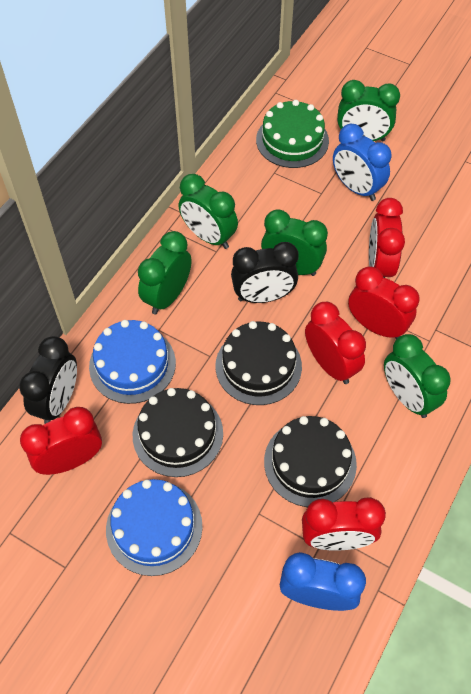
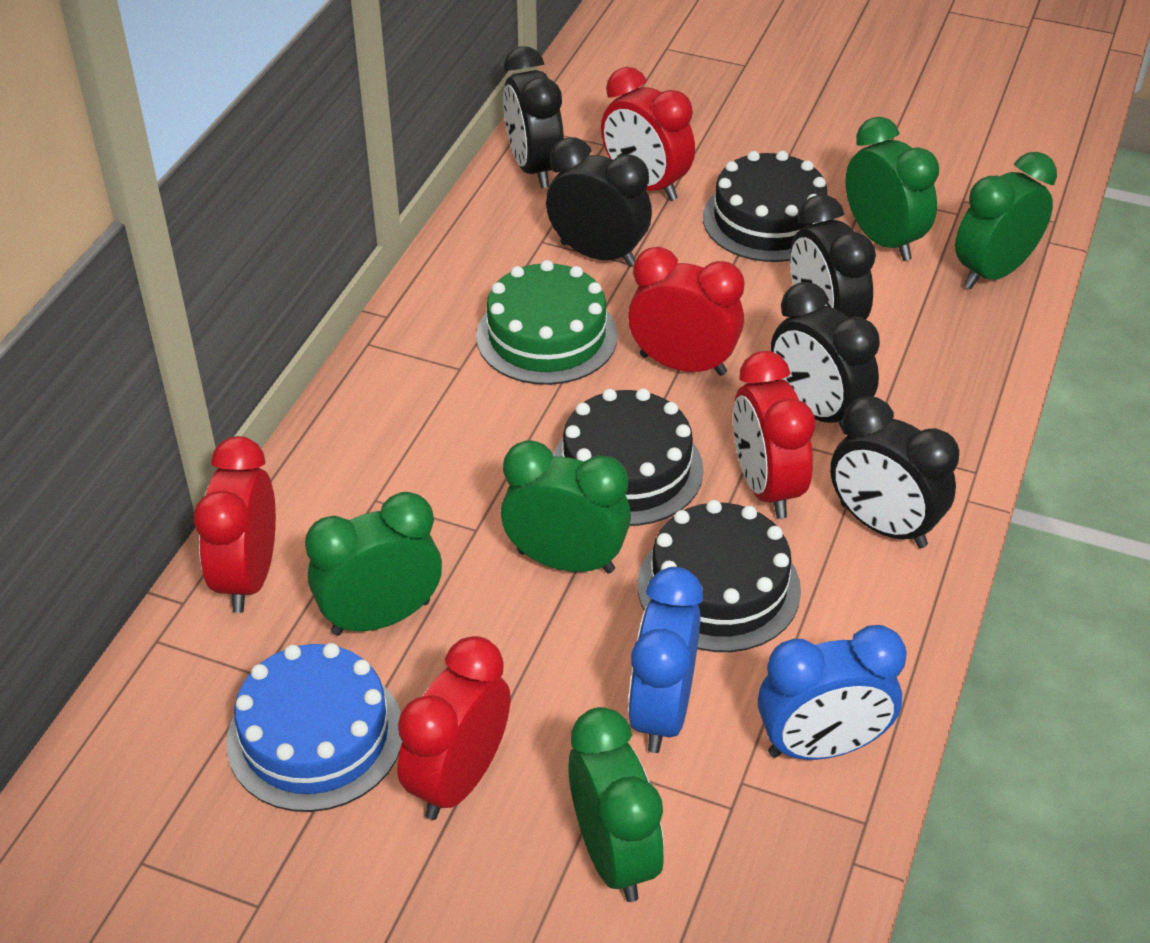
black clock: [19,336,77,424] [231,242,299,303] = 2 -> [503,46,564,188] [546,138,652,267] [771,282,880,435] [790,195,876,319] [830,397,959,548] = 5
blue cake: [89,320,176,404] [106,479,202,576] = 2 -> [227,643,402,812] = 1

